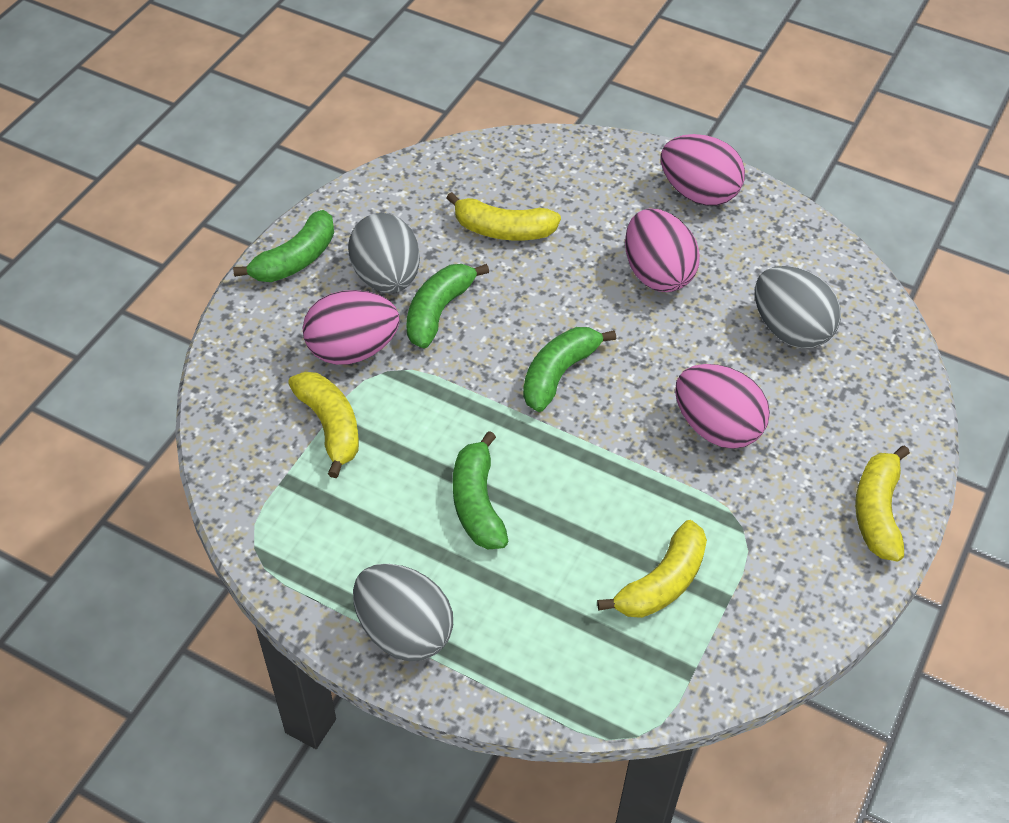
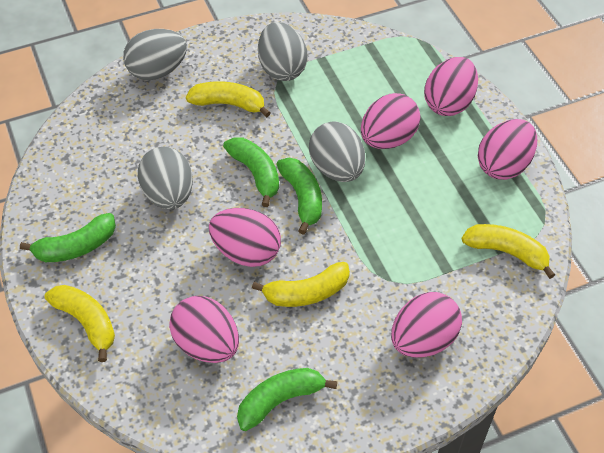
grey egg: [348,213,420,293] [353,564,453,661] [755,266,841,348] = 3 -> [123,29,187,81] [138,147,193,209] [258,22,308,81] [309,122,365,182] = 4
pink egg: [303,290,400,365] [625,209,700,292] [661,134,745,206] [675,364,770,449] = 4 -> [169,296,239,363] [209,208,281,267] [361,93,420,149] [391,292,462,358] [424,57,478,116] [478,119,537,180] = 6

